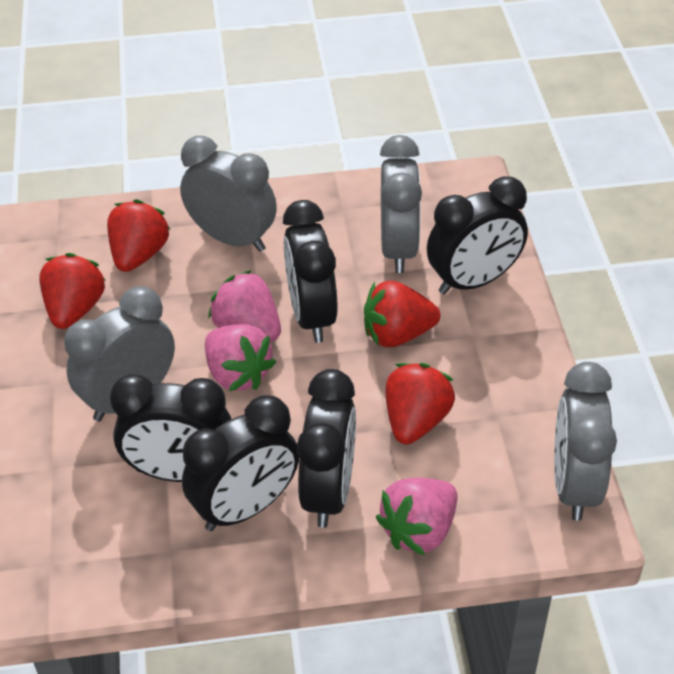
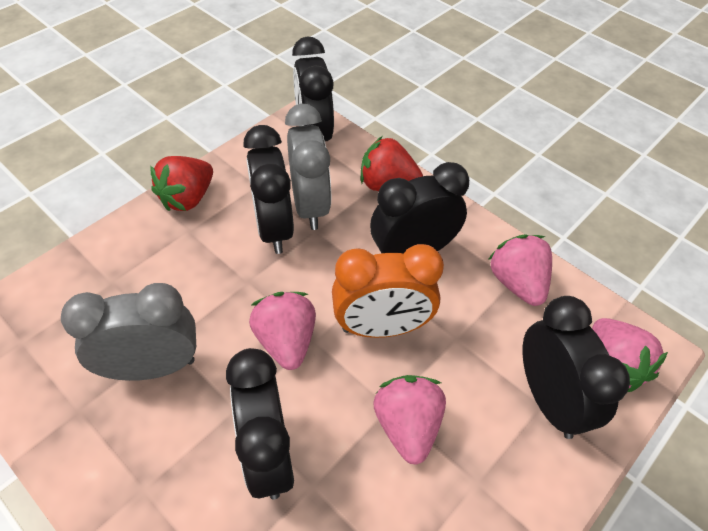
grey clock: [64,286,175,421] [180,136,277,252] [380,135,422,273] [554,362,617,521] = 4 -> [61,283,196,381] [285,104,331,230] = 2
orange clock: none = 0 -> [332,244,444,338] = 1
pink strawberry: [205,324,276,391] [208,270,281,342] [376,478,458,556] = 3 -> [249,292,316,370] [373,375,446,465] [488,234,552,306] [592,318,668,392] = 4
red strawberry: [39,253,106,329] [107,199,170,272] [364,281,440,347] [385,363,455,444] = 4 -> [150,156,213,211] [361,136,423,191] = 2

